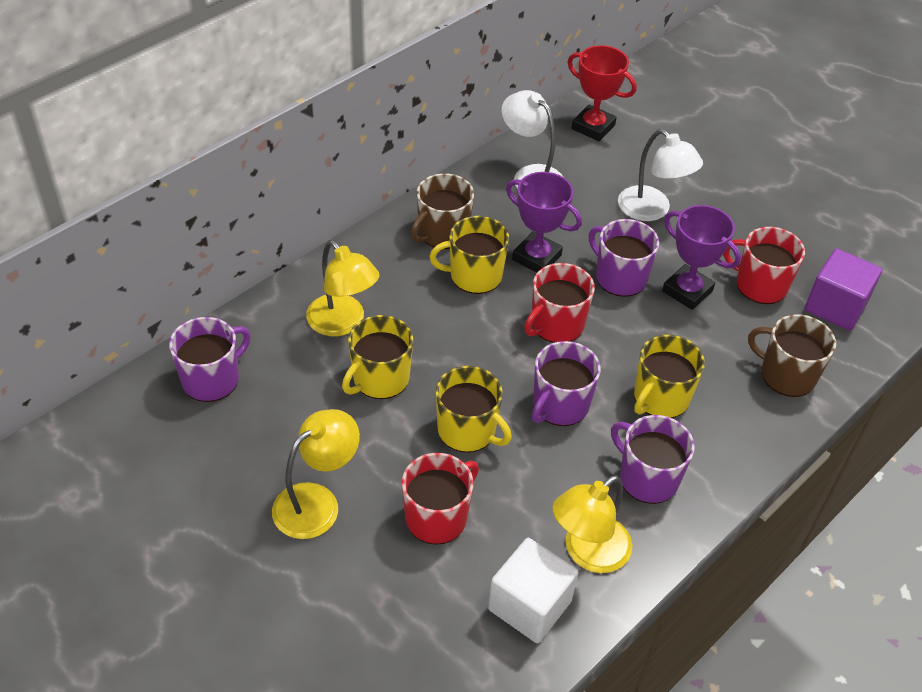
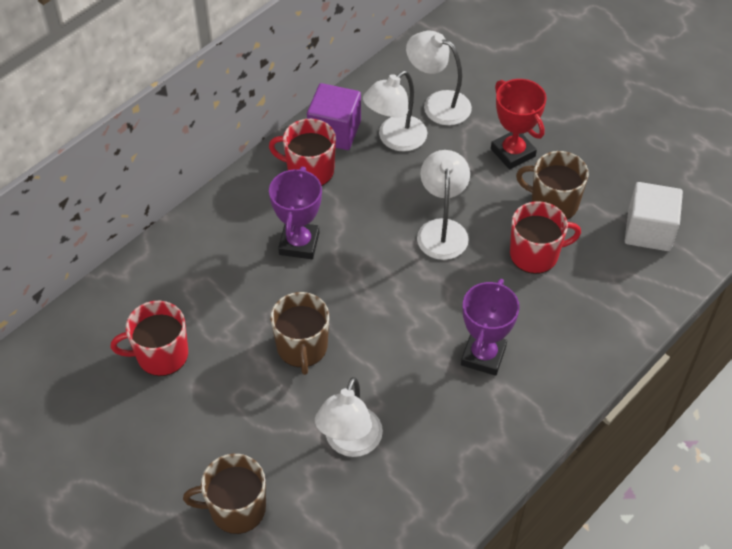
brown mug: [411,173,474,249] [748,314,836,397] = 2 -> [183,454,266,534] [270,292,329,375] [516,151,589,220] = 3
purple mug: [169,317,250,402] [532,341,601,426] [589,219,659,297] [611,415,695,504] = 4 -> none = 0
white lamp: [501,90,563,189] [618,129,703,221] = 2 -> [315,377,383,457] [363,70,427,151] [406,31,472,125] [417,150,470,260] = 4
yellow lamp: [272,409,360,539] [306,240,379,336] [552,475,632,573] = 3 -> none = 0
yellow mug: [342,315,413,399] [430,216,509,294] [436,366,512,453] [634,335,705,418] = 4 -> none = 0

